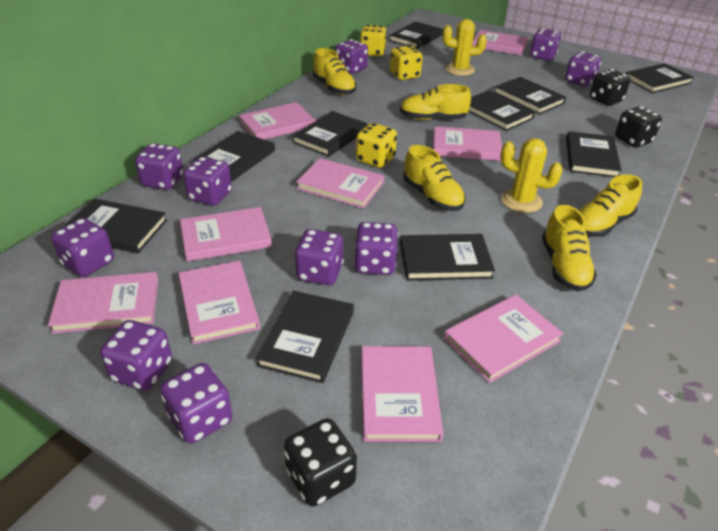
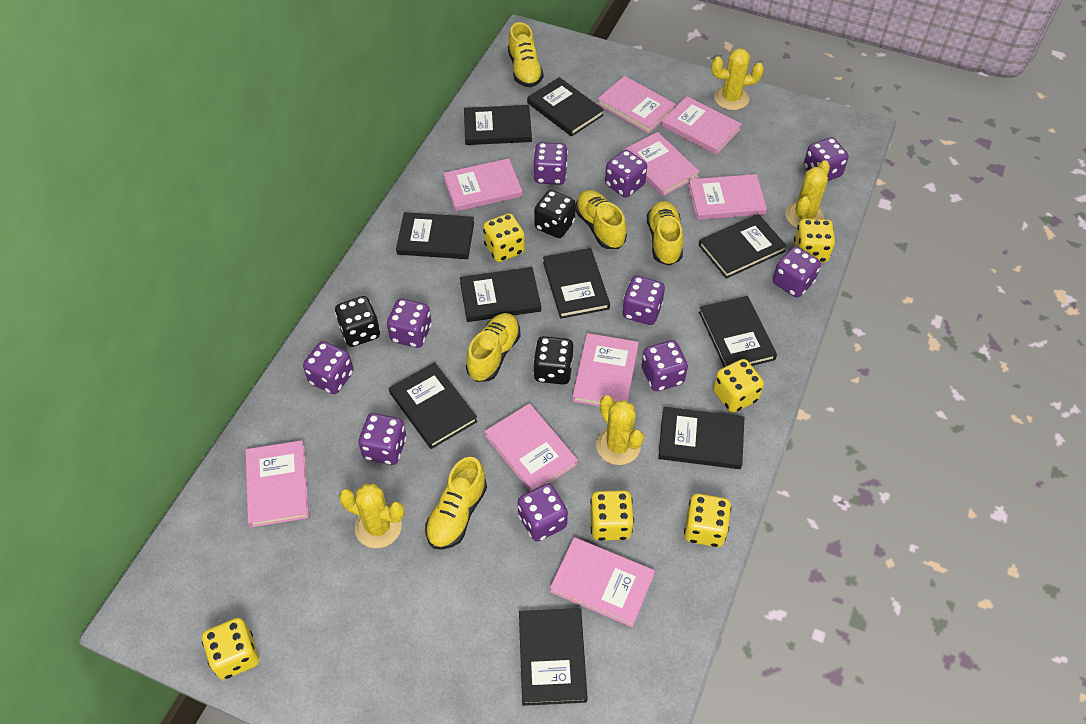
yellow cactus: [443,19,487,76] [500,138,563,213] = 2 -> [339,484,404,548] [596,395,644,465] [711,48,764,110] [786,160,830,228] = 4
yellow dice: [356,123,397,168] [360,25,387,56] [390,46,423,80] = 3 -> [202,618,259,680] [483,213,525,262] [590,490,634,541] [684,493,731,547] [713,359,764,413] [794,219,835,263] = 6

